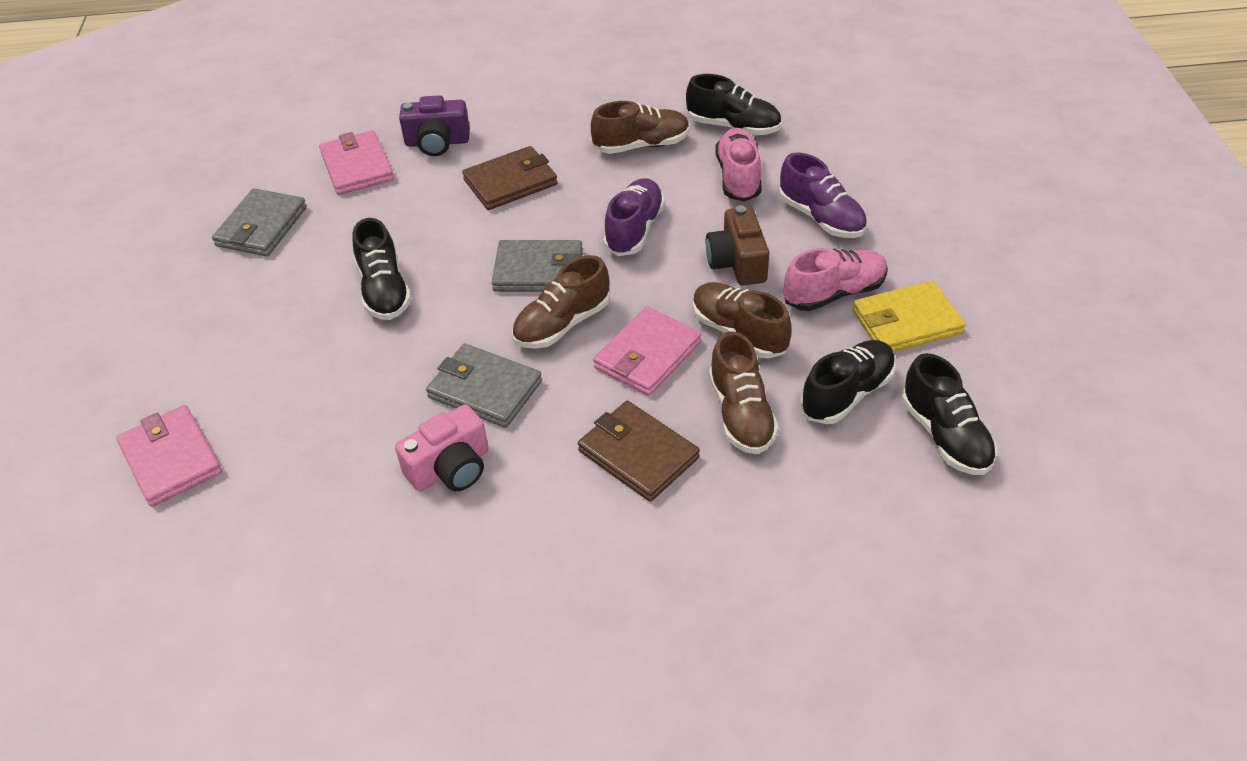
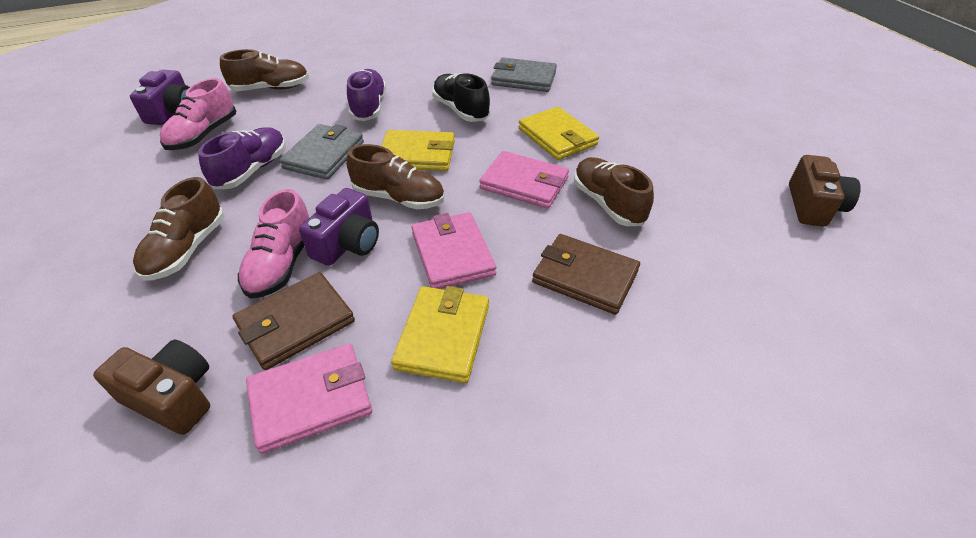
black shoe: [353,218,411,320] [686,74,781,135] [800,340,896,424] [902,353,997,475] = 4 -> [432,73,490,122] = 1
brown camera: [706,205,769,286] = 1 -> [93,340,210,435] [789,155,861,227] = 2
grey wallet: [212,188,307,257] [426,344,542,428] [492,240,583,292] = 3 -> [279,124,364,180] [491,58,557,92] = 2
pink camera: [395,404,489,491] = 1 -> none = 0
purple camera: [399,95,470,156] = 1 -> [130,70,190,125] [299,188,379,266] = 2
yellow wallet: [852,280,966,352] = 1 -> [381,130,455,171] [391,286,489,383] [519,107,599,160] = 3

